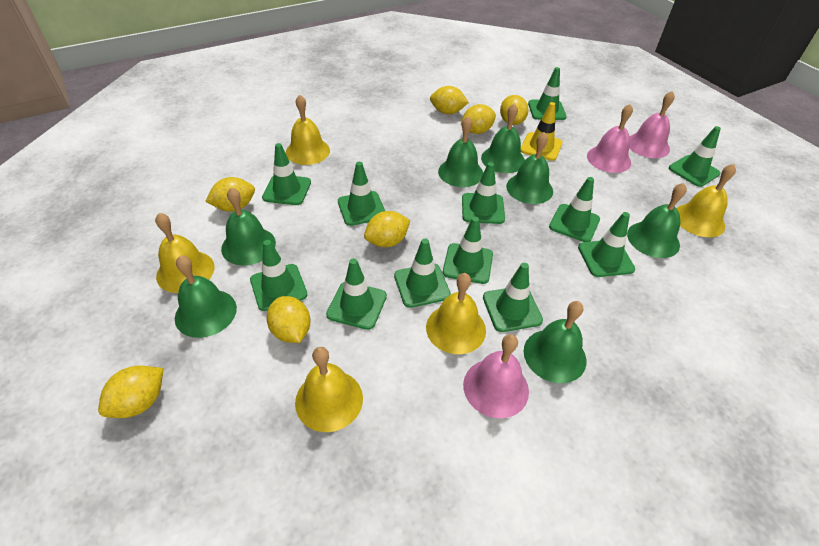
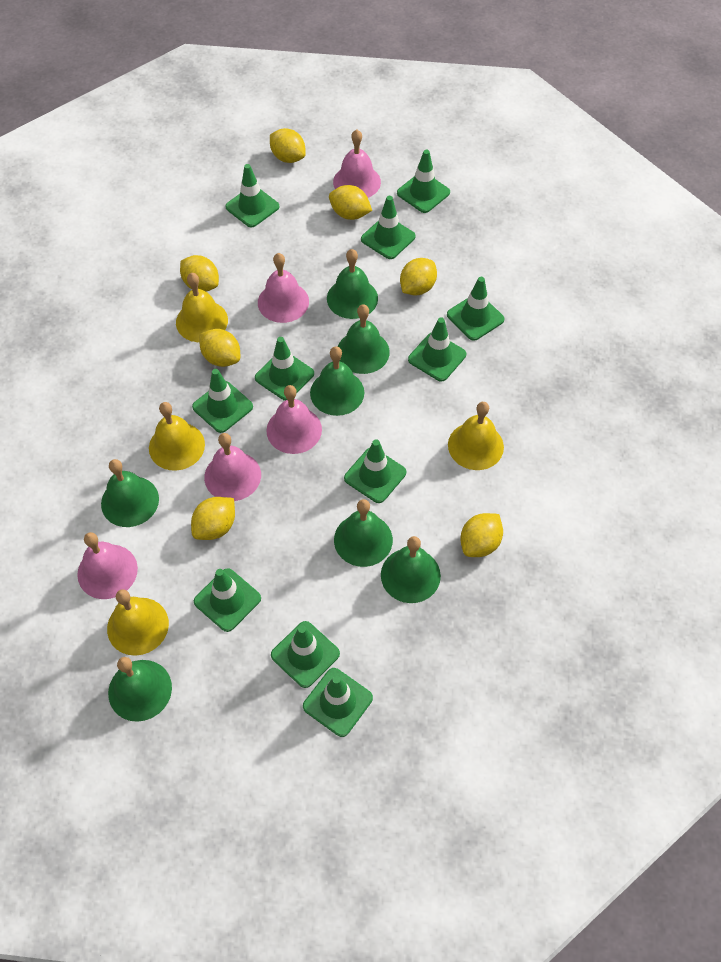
green traffic cone: [250,240,307,311] [262,143,311,205] [326,258,387,330] [338,162,385,226] [394,238,451,308] [443,217,493,284] [462,162,505,224] [483,263,543,332] [528,67,567,120] [549,177,600,242] [578,212,635,277] [669,126,721,187] = 12 -> [192,369,253,433] [194,568,261,632] [225,164,279,228] [255,337,314,401] [271,621,340,688] [303,668,373,737] [344,439,406,503] [361,196,416,259] [397,150,450,213] [408,317,466,381] [447,277,504,341] = 11
pink bell: [463,334,529,418] [587,104,633,173] [629,91,675,158] = 3 -> [77,532,138,599] [204,433,261,501] [258,253,309,323] [266,385,322,454] [333,129,381,198] = 5
yellow bell: [155,213,215,293] [286,95,330,165] [295,347,363,432] [426,273,486,354] [677,164,736,237] = 5 -> [107,590,169,656] [149,402,205,471] [176,273,228,342] [448,402,504,470] = 4
yellow traffic cone: [521,102,563,161] = 1 -> none = 0

